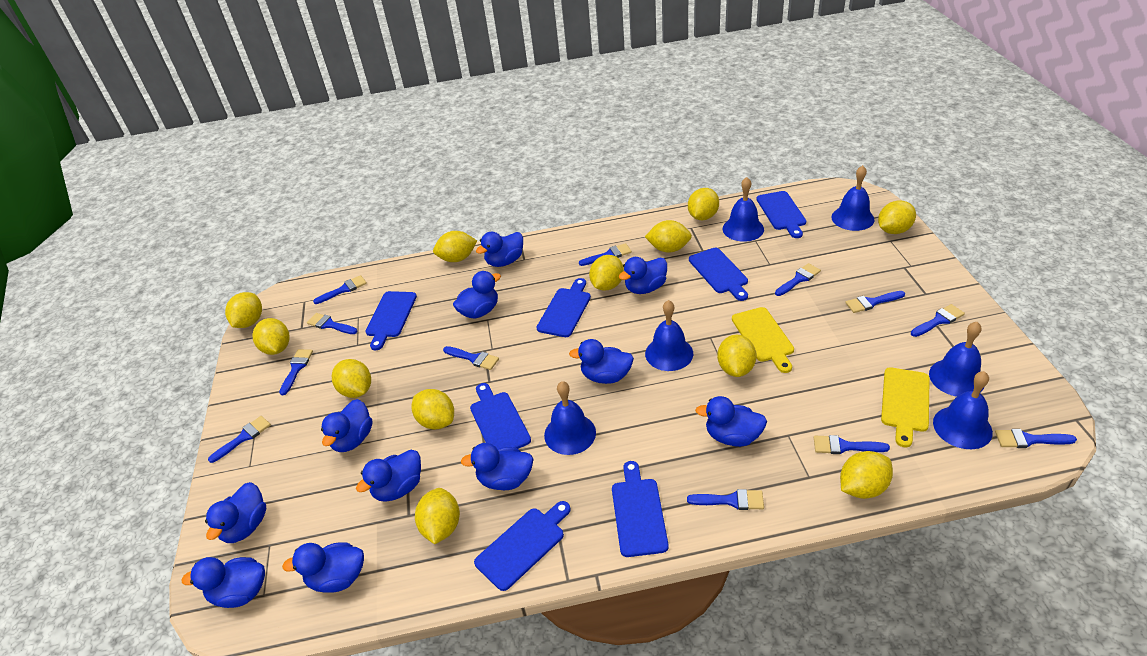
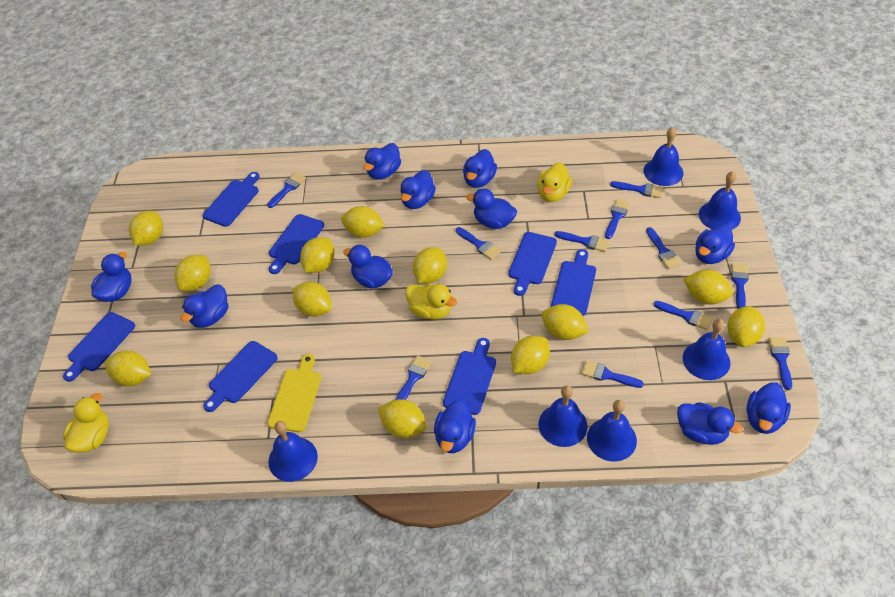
blue brush: [208,416,271,463] [279,349,313,395] [307,313,357,334] [313,275,367,304] [443,346,499,370] [579,243,632,266] [687,489,764,510] [775,263,821,296] [814,435,890,454] [845,291,905,313] [911,304,965,337] [995,429,1077,448] = 12 -> [267,172,306,208] [395,355,432,400] [456,227,501,260] [555,231,610,252] [581,360,644,388] [605,199,630,239] [610,181,664,198] [646,227,681,269] [654,301,713,330] [731,263,749,309] [768,337,792,390] = 11
yellow cutting board: [732,307,794,373] [881,367,930,447] = 2 -> [267,354,321,432] = 1
yellow duck: none = 0 -> [63,393,109,453] [405,284,457,320] [537,162,572,202] = 3

